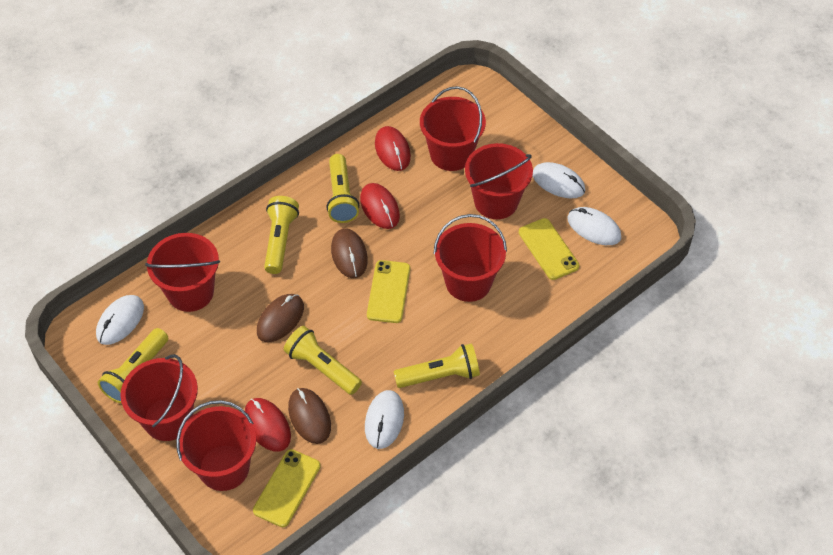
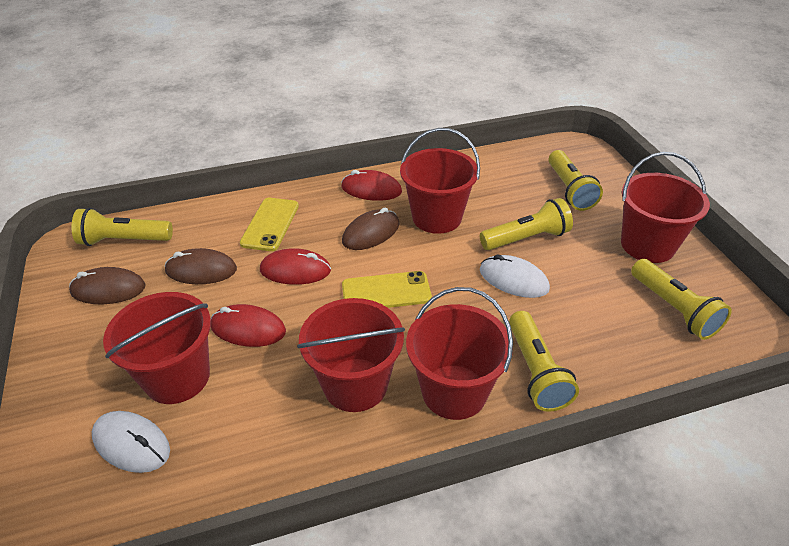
red bucket: [120,354,198,441] [145,233,220,312] [176,400,256,491] [420,86,486,171] [434,214,507,302] [465,143,533,219] = 6 -> [103,292,211,404] [297,298,405,412] [400,128,480,234] [406,287,513,420] [621,152,710,263] = 5
white mouse: [96,295,144,345] [365,390,404,449] [533,162,585,198] [568,207,621,245] = 4 -> [92,411,170,473] [480,254,550,298] = 2
yellow phone: [253,449,321,527] [367,260,410,323] [519,218,579,280] = 3 -> [240,198,299,251] [342,271,432,308] = 2

